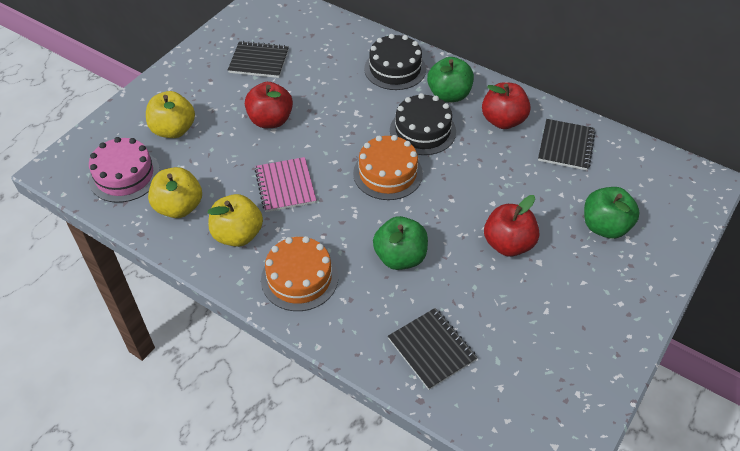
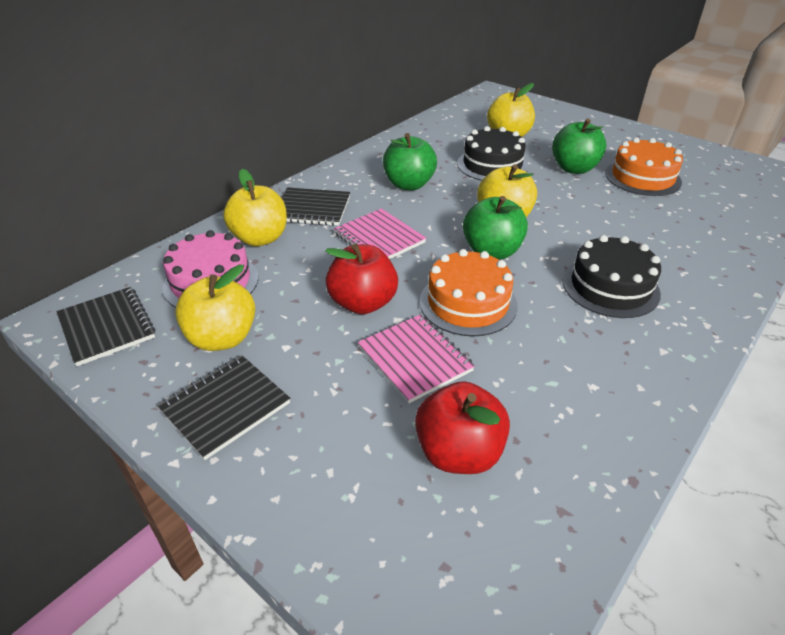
pink notebook: [255,157,316,212] = 1 -> [334,208,426,259] [358,314,475,403] = 2
red apple: [245,82,293,128] [482,82,531,129] [484,195,539,257] = 3 -> [325,244,398,314] [415,381,510,474] = 2
yellow apple: [146,91,195,138] [148,167,202,218] [208,194,263,247] = 3 -> [175,265,255,351] [223,169,287,246] [477,164,537,217] [487,83,535,137] = 4

